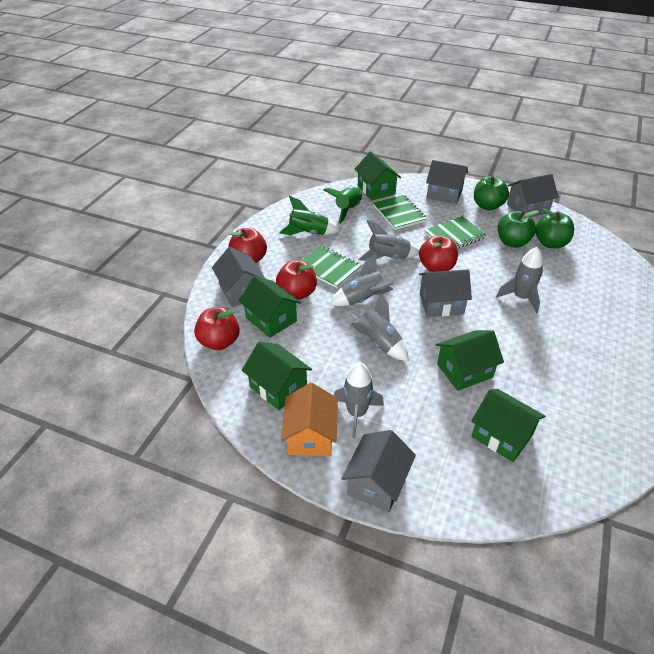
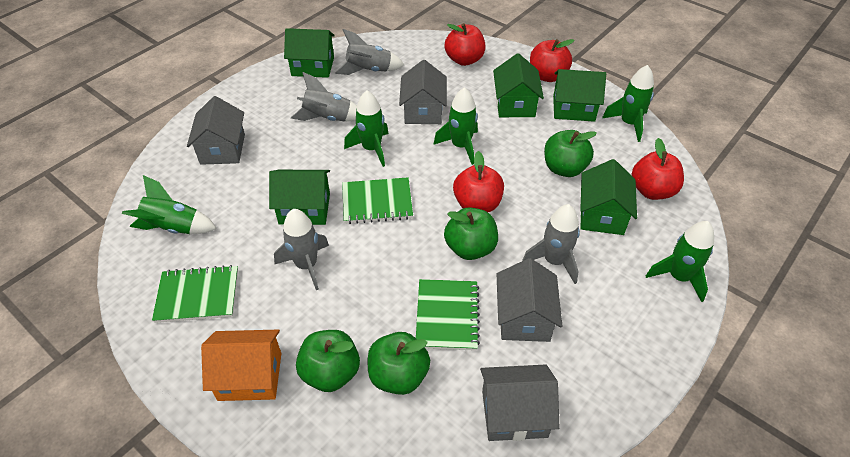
green apple: [474,175,509,210] [498,211,539,248] [535,208,574,248] = 3 -> [296,330,360,392] [368,332,430,395] [444,207,498,260] [544,130,597,177] = 4
green rocket: [279,196,340,235] [323,186,362,224] = 2 -> [122,175,217,234] [344,90,389,167] [433,87,478,165] [602,65,654,142] [646,221,714,302] = 5
grey house: [212,247,266,307] [341,430,416,512] [419,270,472,317] [426,160,468,204] [507,174,558,217] = 5 -> [187,96,245,165] [399,60,447,124] [480,364,560,441] [497,258,562,342] = 4
grey rocket: [329,253,394,306] [334,362,384,438] [350,293,408,361] [358,220,419,261] [496,247,543,313] = 5 -> [274,209,329,290] [291,72,357,122] [335,29,404,75] [522,204,580,284] = 4

